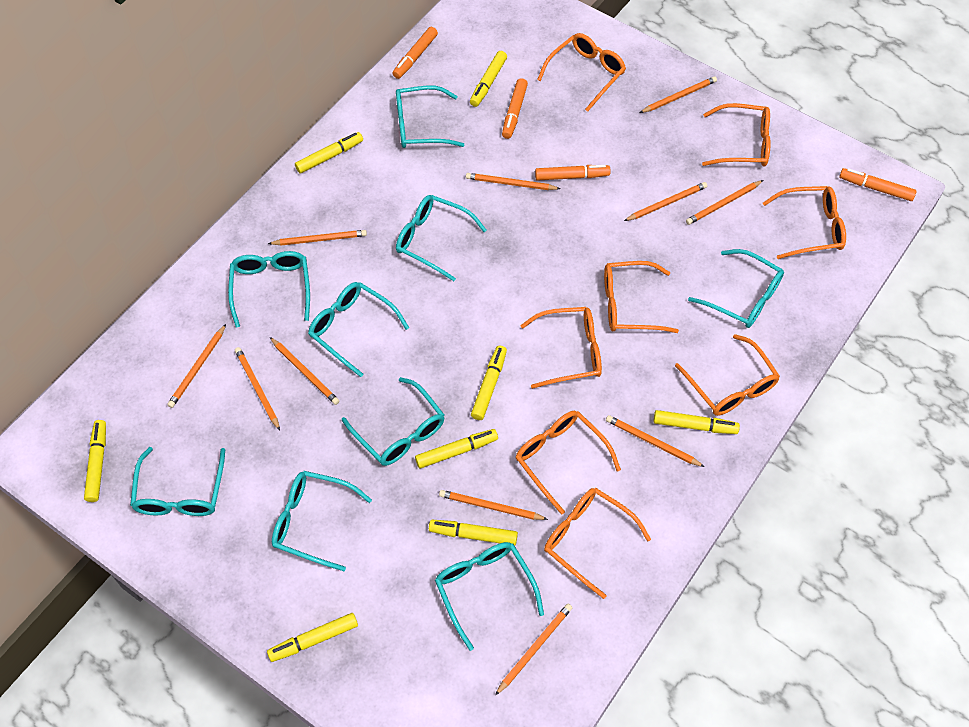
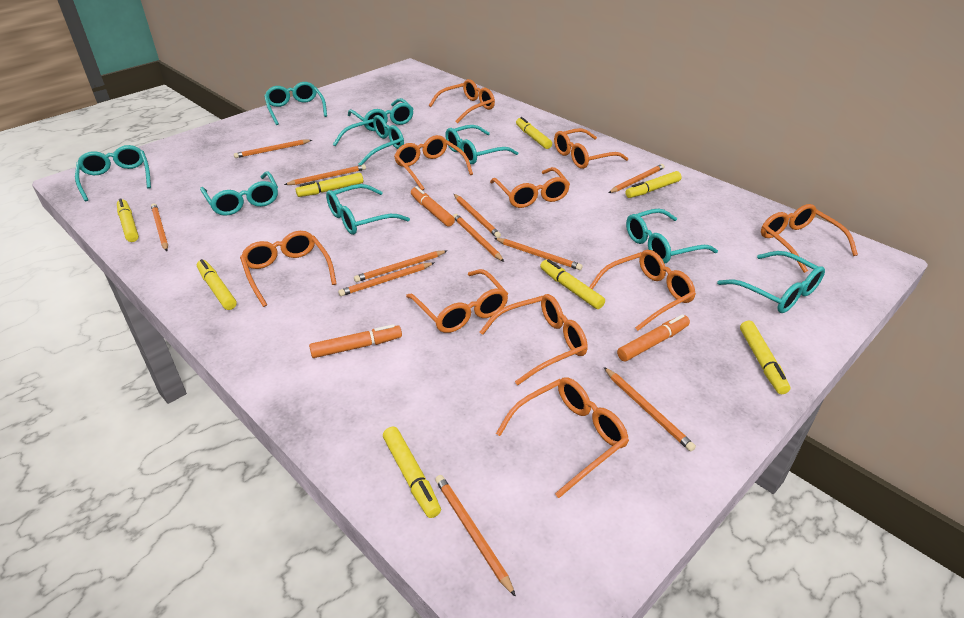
orange glasses: [515,411,621,515] [520,307,602,389] [537,33,626,112] [544,488,651,599] [604,261,679,333] [675,334,780,416] [702,103,771,166] [763,186,846,259] = 8 -> [240,231,337,307] [394,135,473,191] [406,269,508,333] [429,79,495,124] [480,294,588,385] [490,167,570,208] [496,377,629,498] [554,128,628,169] [589,250,696,331] [761,204,858,273] = 10
orange marker: [392,27,438,79] [502,78,528,139] [535,165,611,181] [839,168,917,201] = 4 -> [309,324,402,358] [411,186,455,227] [617,314,690,361] = 3

